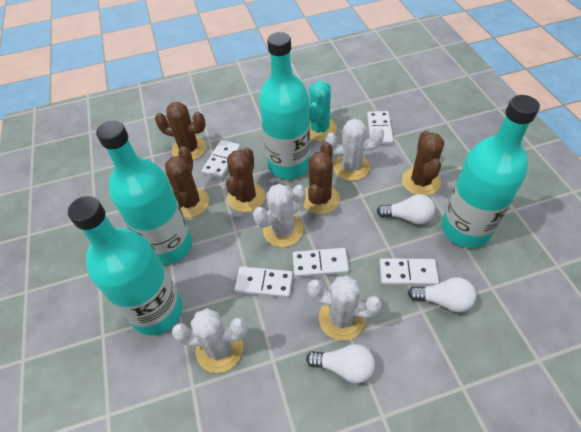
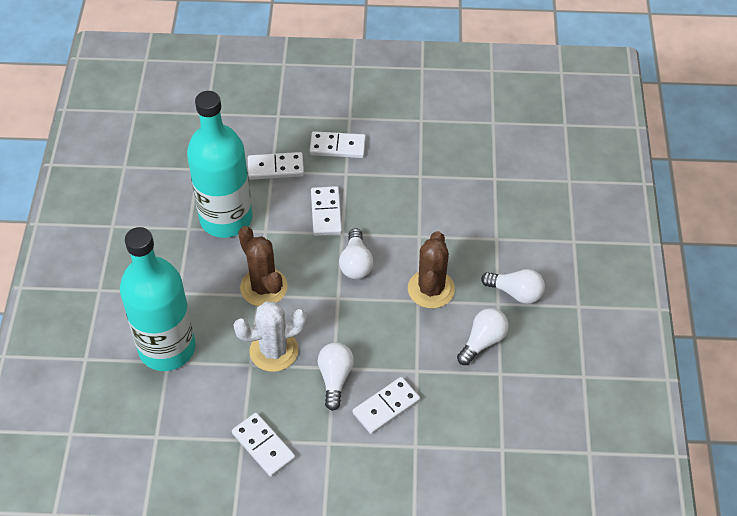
brown cactus: [155,102,206,160] [165,146,209,218] [226,147,265,212] [303,142,340,214] [402,131,444,196] = 5 -> [238,226,288,306] [408,231,455,308] = 2
turquoise bottle: [68,196,183,335] [96,120,192,265] [259,32,310,179] [442,95,540,248] = 4 -> [120,227,196,371] [187,91,253,238] = 2
turquoise cactus: [309,81,337,141] = 1 -> none = 0
white cactus: [172,308,247,373] [253,184,306,247] [307,275,382,341] [325,119,384,181] = 4 -> [233,301,307,372] = 1
white light bulb: [306,344,375,383] [377,194,435,224] [408,277,476,312] = 3 -> [318,342,354,411] [339,228,373,279] [457,308,509,365] [481,269,545,304] = 4

